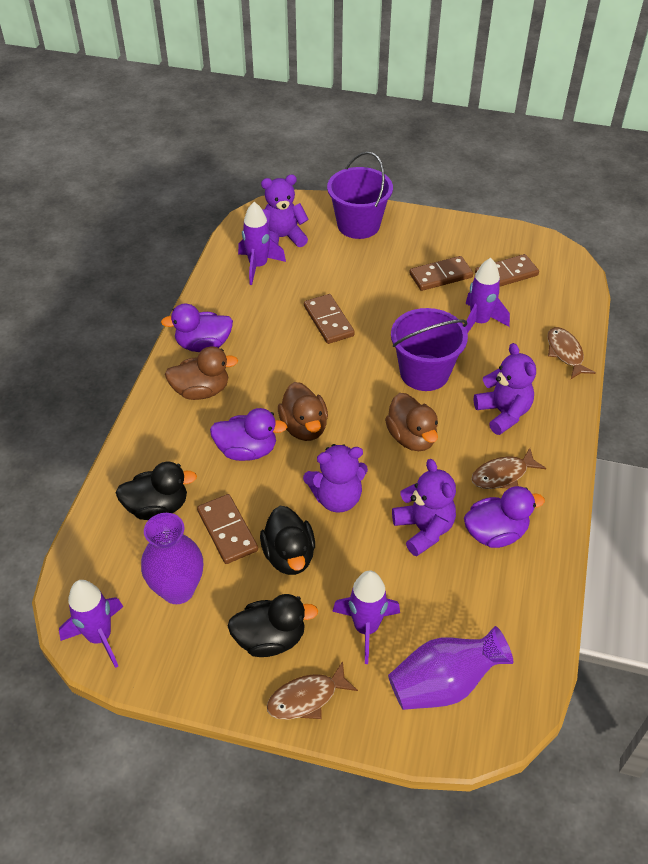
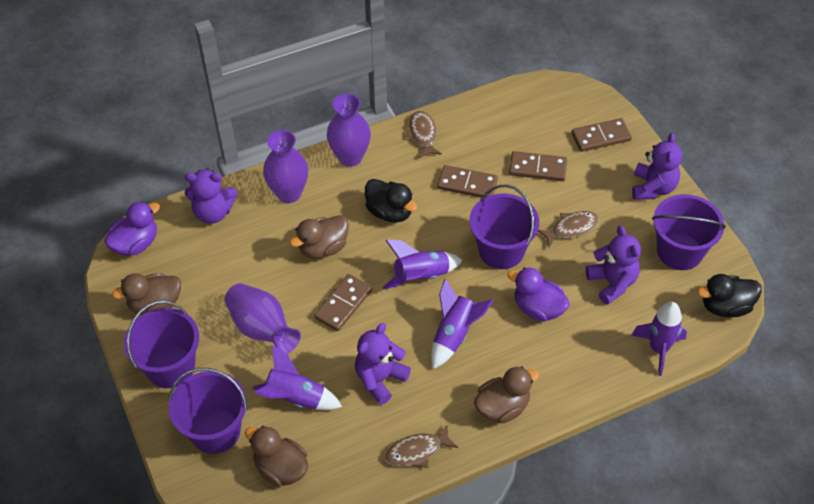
black duck: [116,462,197,520] [228,594,318,657] [260,506,315,575] = 3 -> [365,179,417,223] [697,274,762,317] = 2
brown duck: [165,347,238,400] [278,382,328,441] [385,393,438,451] = 3 -> [112,273,181,315] [245,426,308,487] [289,215,349,259] [474,366,540,424] = 4
purple bucket: [327,152,393,239] [391,308,468,391] = 2 -> [124,301,199,388] [169,368,247,454] [469,184,539,269] [652,194,726,270] = 4
purple duck: [161,304,233,352] [210,408,287,461] [464,486,545,548] = 3 -> [104,201,160,256] [507,267,570,322] = 2
purple vase: [141,513,203,604] [388,626,514,710] = 2 -> [225,283,301,354] [263,130,308,203] [327,94,371,167] = 3

